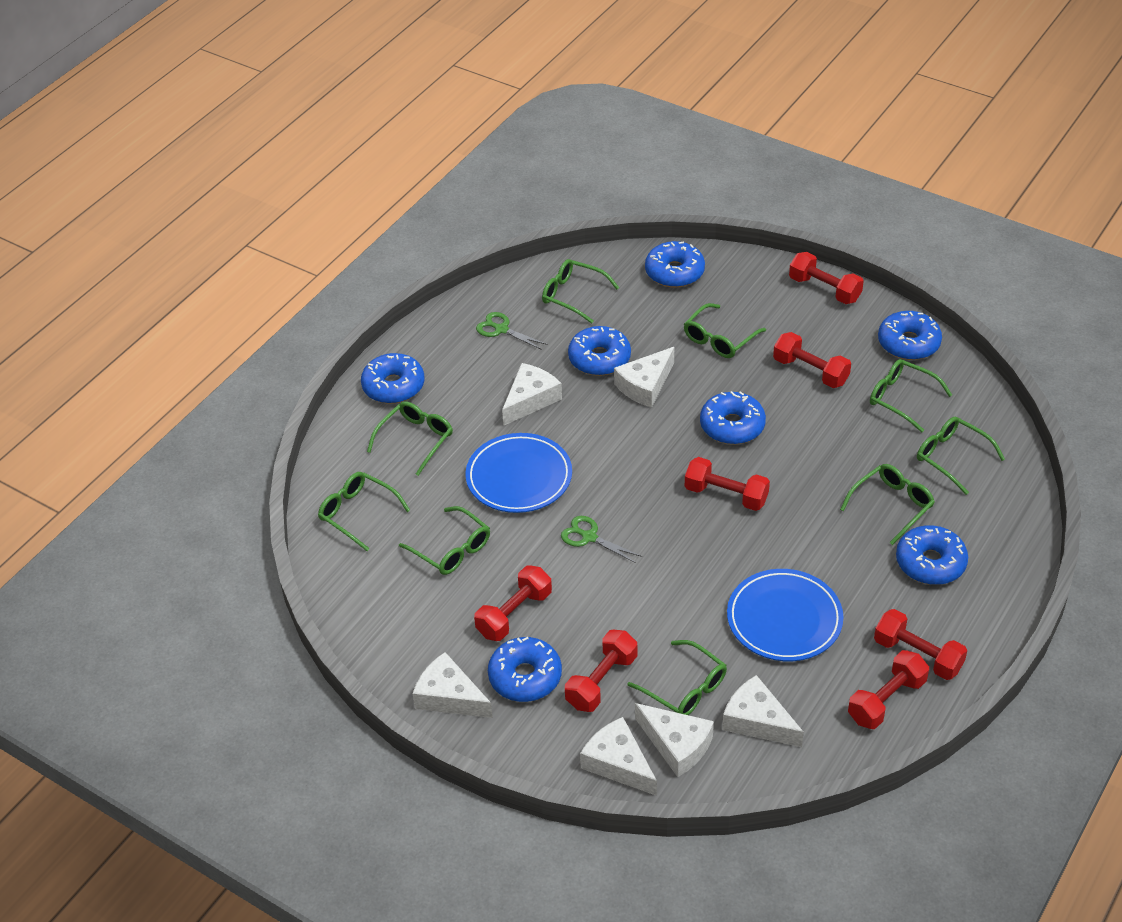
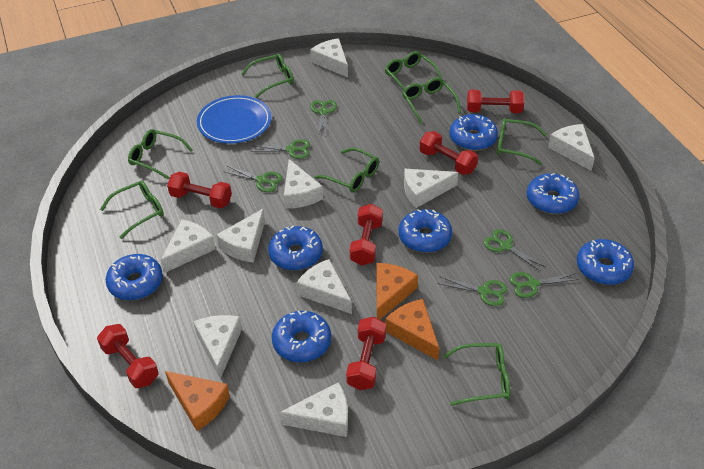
blue plate: [466,433,572,513] [727,569,844,661] = 2 -> [197,95,271,144] = 1
green glasses: [318,472,410,551] [367,401,453,476] [399,506,490,575] [542,259,619,324] [627,640,727,715] [684,303,766,358] [840,464,935,545] [870,359,952,432] [917,417,1005,495] = 9 -> [100,180,164,239] [128,129,193,180] [241,53,294,98] [314,148,379,192] [385,51,442,91] [402,77,461,124] [443,343,510,406] [497,118,547,165] = 8
green scissors: [476,312,548,350] [561,516,642,563] = 2 -> [223,166,283,192] [251,139,310,159] [310,100,337,137] [437,276,507,306] [483,229,546,271] [510,272,580,298] = 6
orange cheese: none = 0 -> [165,371,230,431] [377,263,418,320] [385,299,439,360] = 3
red dumbbell: [474,565,552,641] [565,630,637,712] [685,457,770,511] [773,332,851,388] [789,252,864,304] [848,650,929,729] [874,609,967,680] = 7 -> [97,324,159,388] [167,172,232,208] [346,317,386,390] [350,204,383,266] [420,131,478,175] [467,90,524,113] = 6
white cheese: [413,652,493,718] [502,363,562,426] [580,717,657,796] [614,347,674,408] [635,703,714,777] [722,675,804,747] = 6 -> [160,219,216,273] [193,315,242,379] [216,209,265,263] [279,382,348,437] [284,159,323,209] [296,259,352,314] [310,38,348,77] [404,169,458,208] [548,124,595,171] = 9

